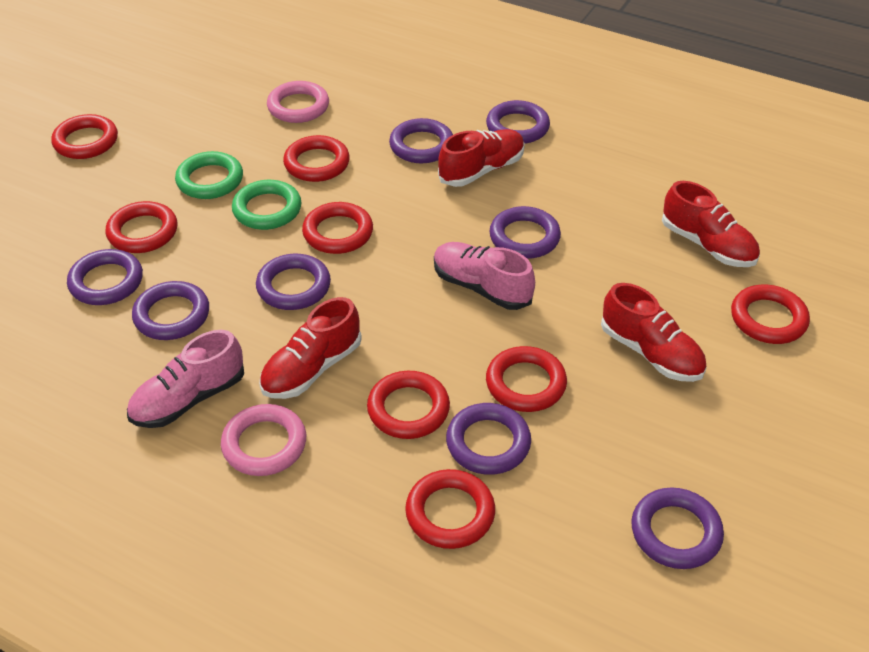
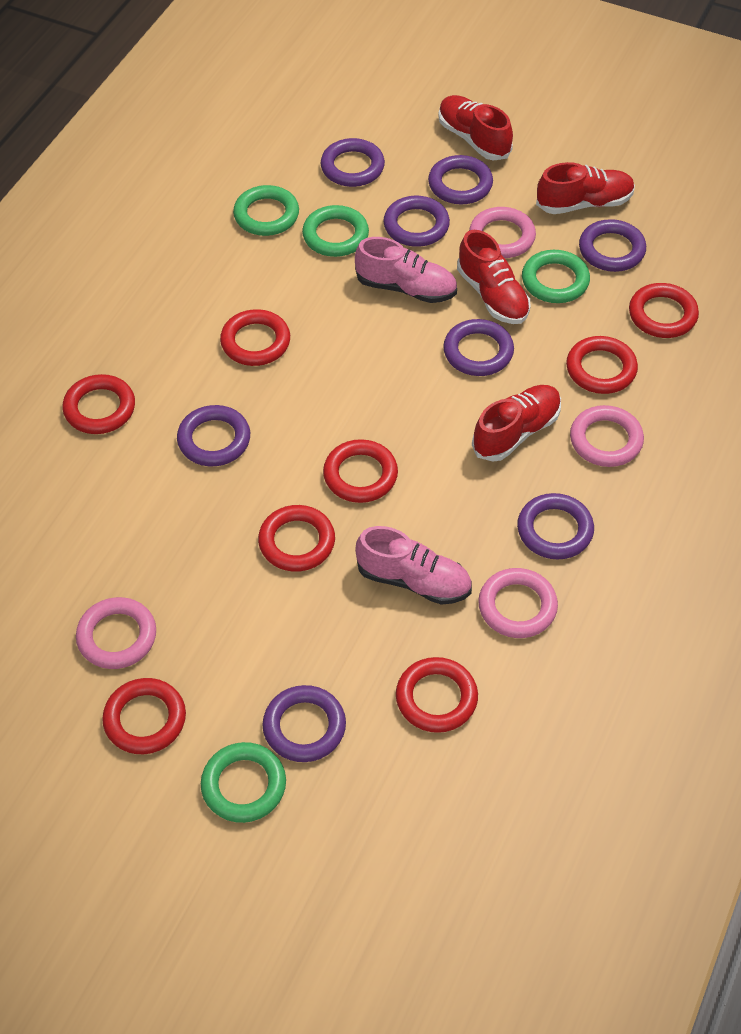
green ring: [175,151,243,199] [232,180,301,230] = 2 -> [201,742,286,823] [233,185,299,236] [302,205,369,257] [522,250,590,303] = 4
pink ring: [221,404,306,476] [267,81,329,123] = 2 -> [76,597,156,669] [469,207,536,258] [478,568,558,638] [570,405,644,467] = 4

